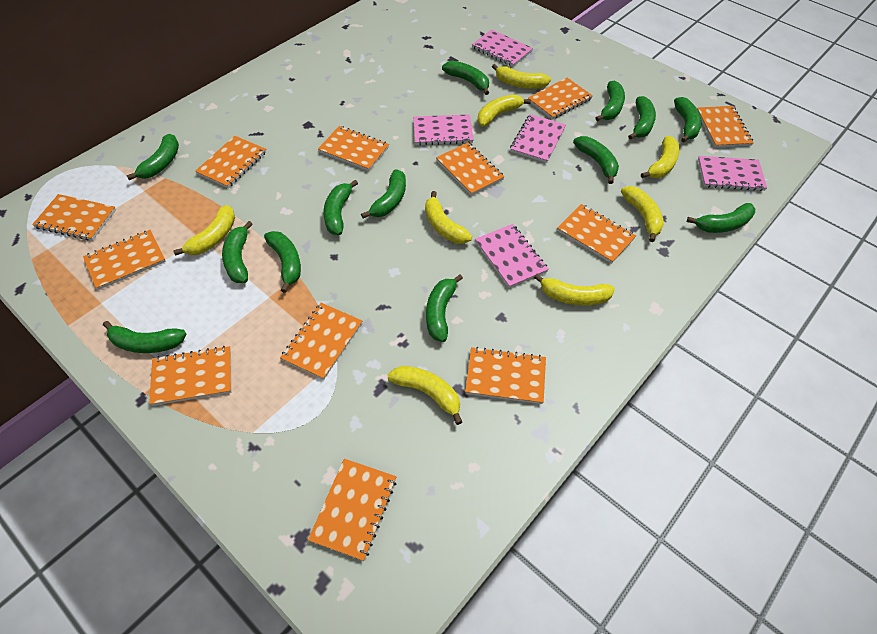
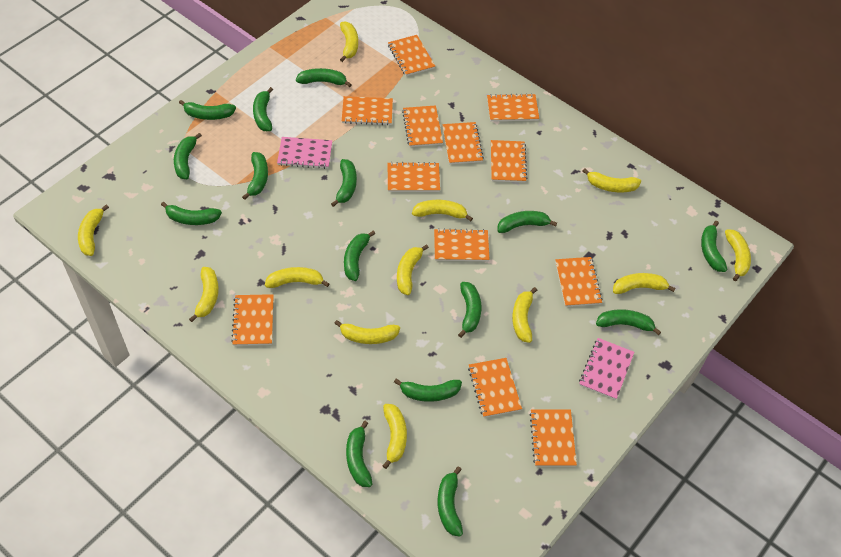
green banana: [103,321,186,353] [126,134,179,180] [222,221,253,283] [264,231,301,293] [324,180,358,235] [361,169,406,219] [426,274,463,342] [442,61,489,95] [573,136,619,184] [595,81,625,122] [628,96,656,140] [674,97,702,143] [687,203,755,233] = 13 -> [161,202,222,225] [174,133,202,179] [179,100,236,120] [242,152,268,200] [253,87,273,131] [296,68,352,87] [331,159,357,207] [344,230,375,281] [346,421,372,487] [394,379,462,402] [437,466,463,537] [458,282,481,338] [498,211,557,233] [596,309,661,335] [701,221,727,272] = 15
pink notebook: [413,115,474,145] [472,30,533,67] [475,224,549,288] [510,114,566,163] [698,156,767,191] = 5 -> [277,137,332,169] [579,338,634,400] = 2
yellow banana: [173,205,235,256] [387,366,462,425] [425,191,472,244] [478,94,531,126] [492,64,551,89] [534,274,615,306] [621,186,664,242] [641,136,680,178] = 8 -> [78,204,109,256] [189,267,219,322] [265,267,330,288] [334,320,400,344] [340,22,358,62] [383,404,407,469] [397,244,429,295] [412,200,473,221] [512,287,537,343] [583,168,641,192] [613,273,676,294] [725,229,751,281] = 12

